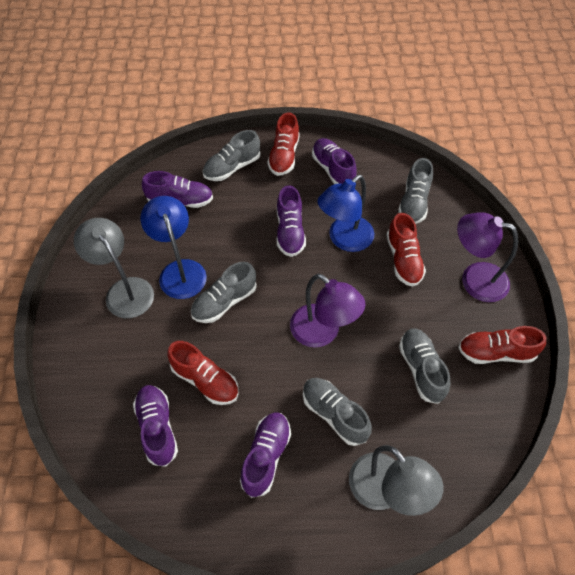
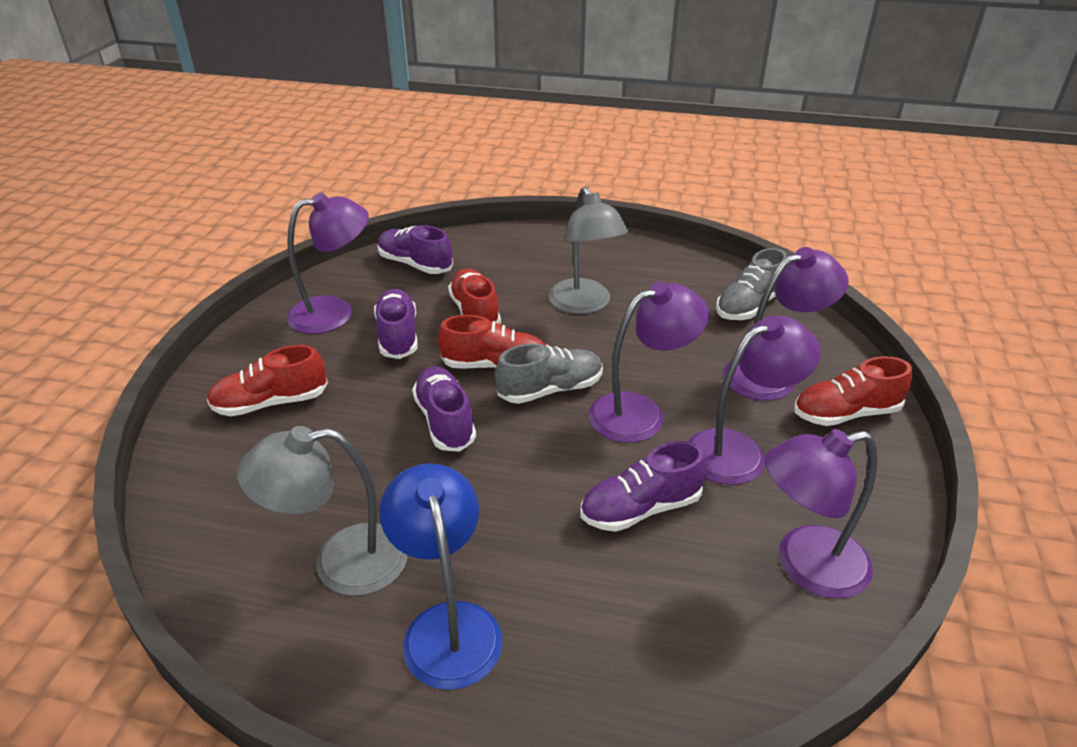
blue lamp: [141,196,207,299] [317,175,374,252] = 2 -> [379,463,503,690] = 1
grey shoe: [191,262,257,323] [203,130,260,181] [303,378,372,446] [398,158,433,224] [399,328,450,404] = 5 -> [495,343,603,404] [716,248,787,320] = 2
purple lamp: [290,273,365,348] [457,212,518,302] = 2 -> [287,193,369,334] [588,281,709,443] [688,316,820,485] [723,247,849,401] [764,429,878,599] = 5
purple shoe: [133,385,178,467] [142,171,213,208] [240,412,291,498] [277,185,306,257] [312,138,357,184] = 5 -> [374,289,418,359] [377,225,453,274] [412,366,476,452] [581,441,707,532] = 4

